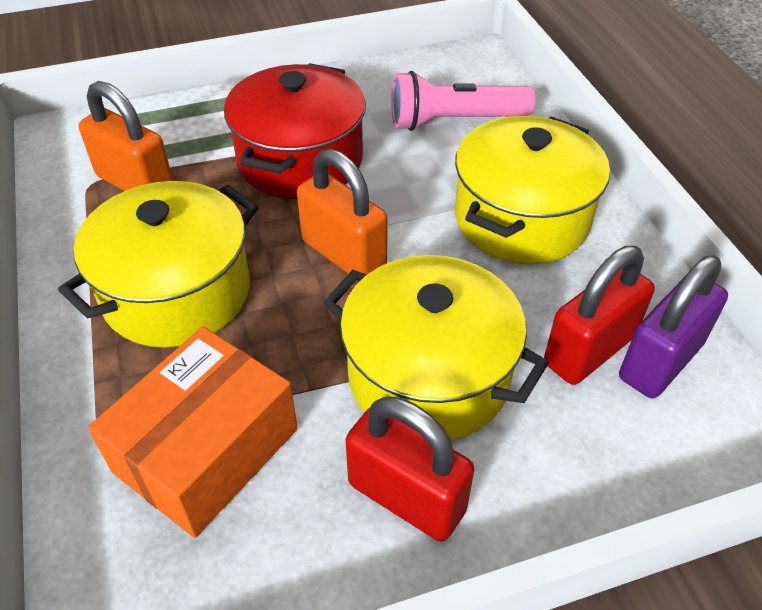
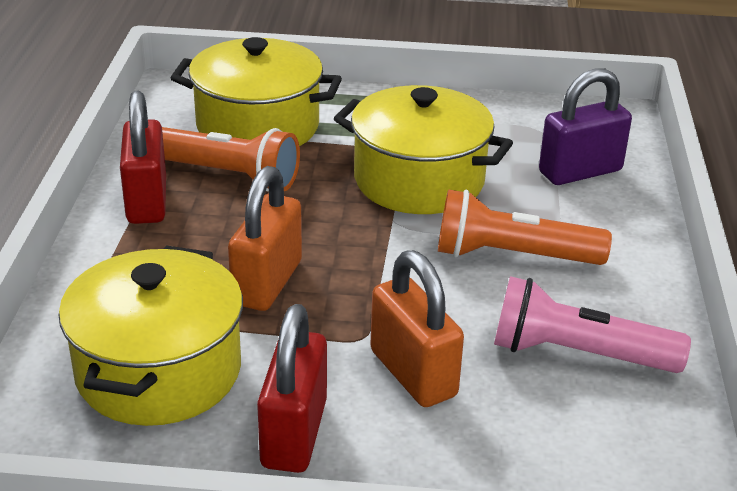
orange box: [88,327,298,538] = 1 -> none = 0
orange flashlight: none = 0 -> [162,127,300,191] [438,189,612,265] = 2
red pot: [224,63,366,199] = 1 -> none = 0

